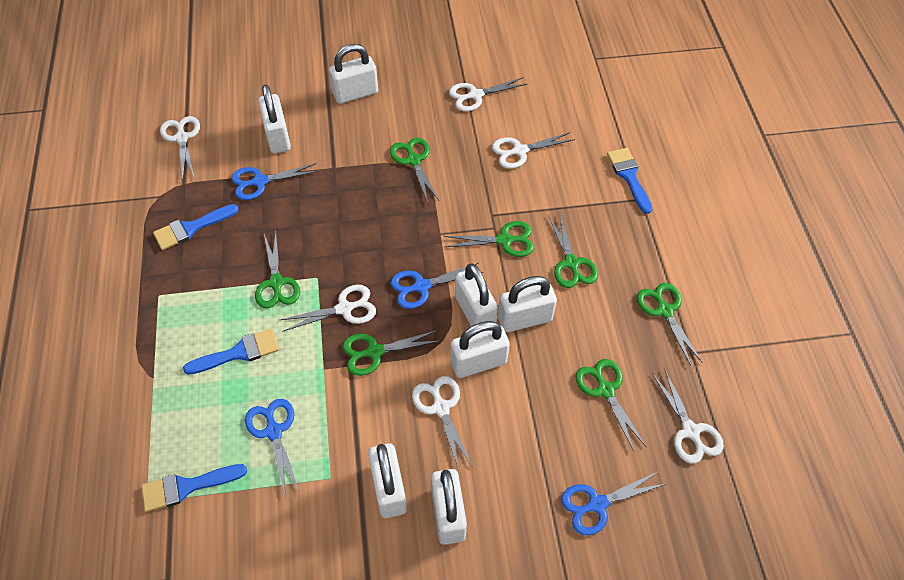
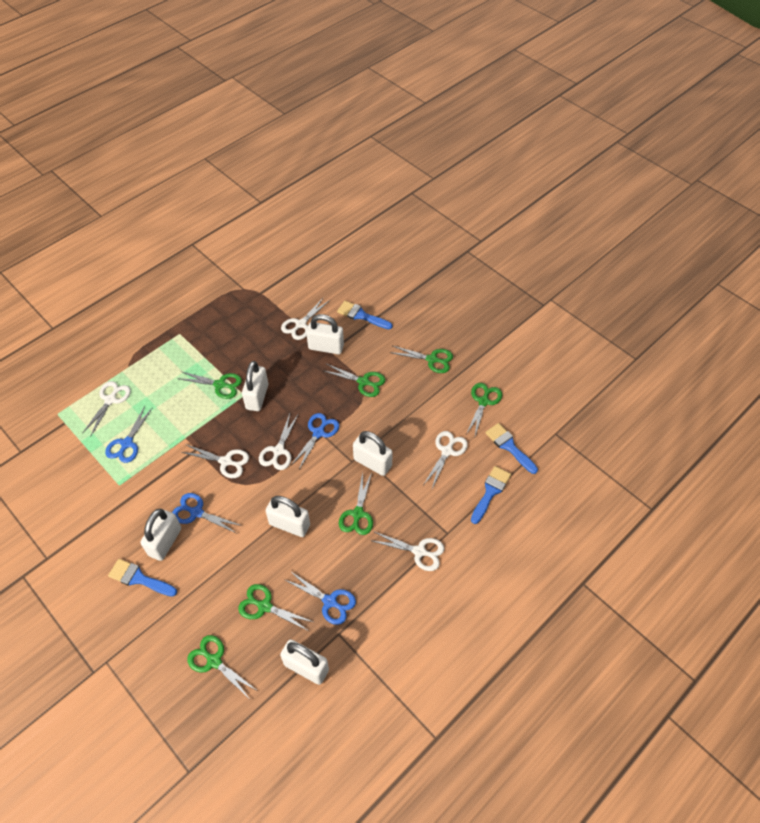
white padlock: [258,85,291,154] [329,44,378,104] [368,444,407,518] [431,469,467,545] [451,321,510,378] [455,263,498,326] [498,276,557,332] = 7 -> [140,508,181,561] [242,361,268,411] [266,496,310,537] [280,639,329,685] [306,314,344,354] [353,431,393,476] = 6

